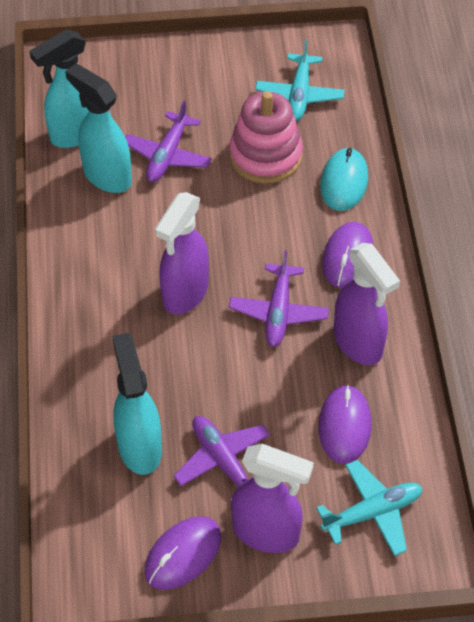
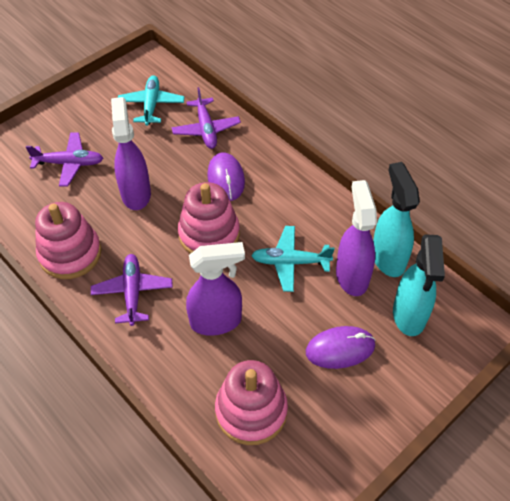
pink stacking toy: [229,91,303,184] = 1 -> [35,202,101,279] [178,182,240,254] [215,360,288,445] = 3
purple mouse: [144,516,222,590] [318,384,372,464] [322,222,374,288] = 3 -> [207,152,245,201] [306,326,375,369] = 2
turquoise mouse: [320,147,368,211] = 1 -> none = 0
turquoise spray bottle: [29,29,89,148] [65,64,132,193] [112,333,162,475] = 3 -> [373,162,420,277] [393,234,445,336] = 2

